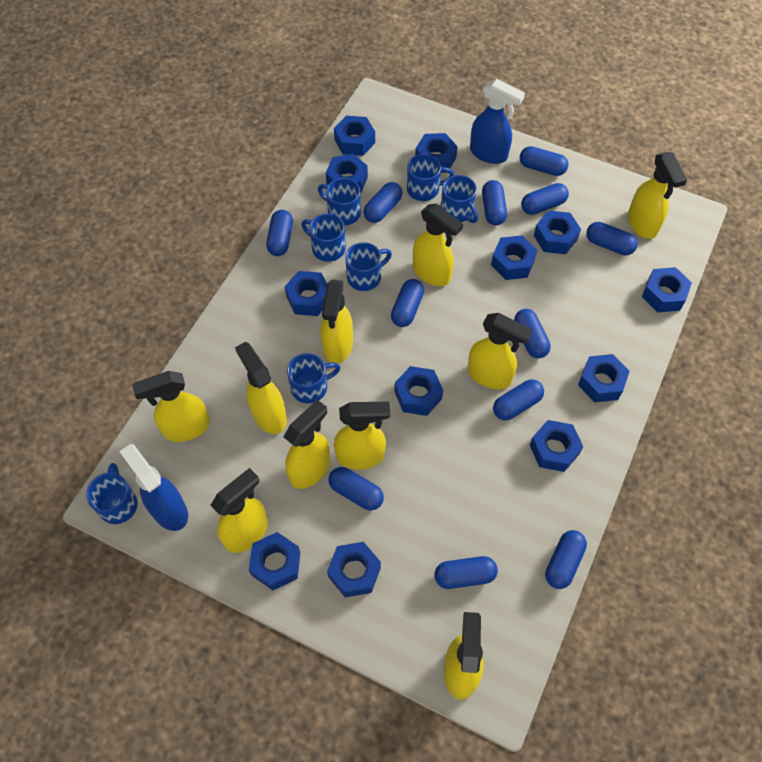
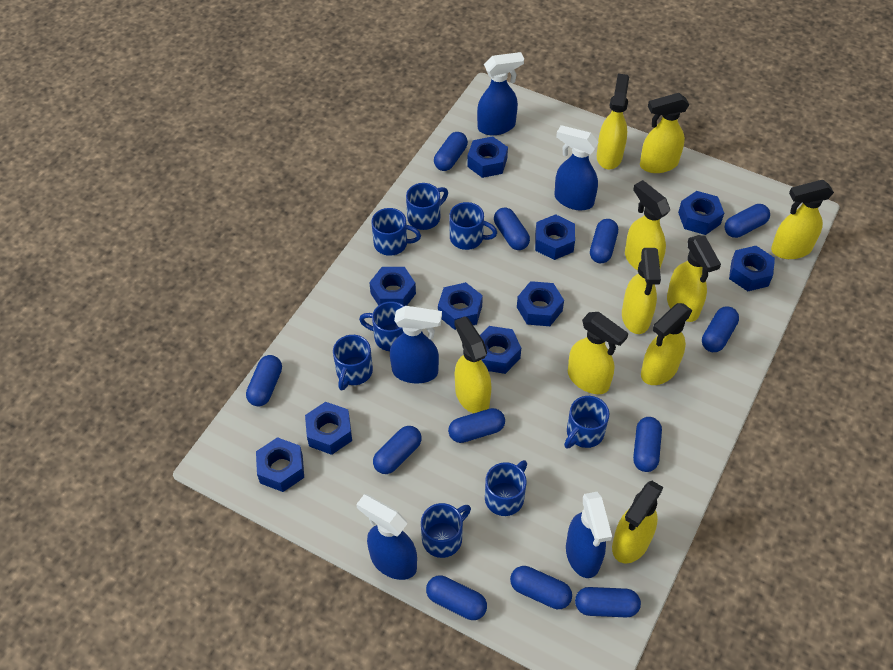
blue mug: [86,463,138,524] [287,353,340,404] [301,213,346,262] [318,178,361,225] [345,242,392,291] [407,154,454,201] [441,175,478,223] = 7 -> [333,335,373,391] [359,301,404,351] [371,208,421,256] [406,183,448,230] [421,503,471,558] [449,202,497,250] [485,460,527,516] [564,396,609,449] = 8
blue nut: [249,532,300,590] [285,271,327,316] [326,154,368,193] [327,542,381,598] [334,116,375,156] [394,366,443,416] [415,133,458,173] [491,235,537,280] [530,420,583,472] [534,211,581,254] [578,354,630,402] [642,267,692,312] = 12 -> [256,437,304,492] [305,402,352,455] [369,267,416,306] [438,282,483,330] [467,136,508,178] [480,326,521,374] [517,281,564,326] [535,214,575,260] [678,191,724,235] [729,246,775,291] = 10
blue spray bottle: [119,444,188,531] [470,79,525,164] = 2 -> [356,494,417,580] [390,306,442,383] [477,52,524,135] [554,125,599,210] [566,492,612,578] = 5

